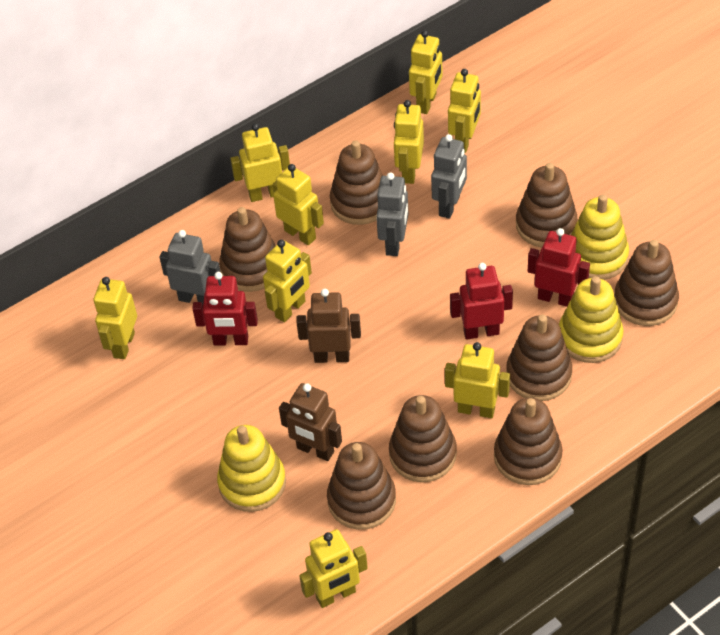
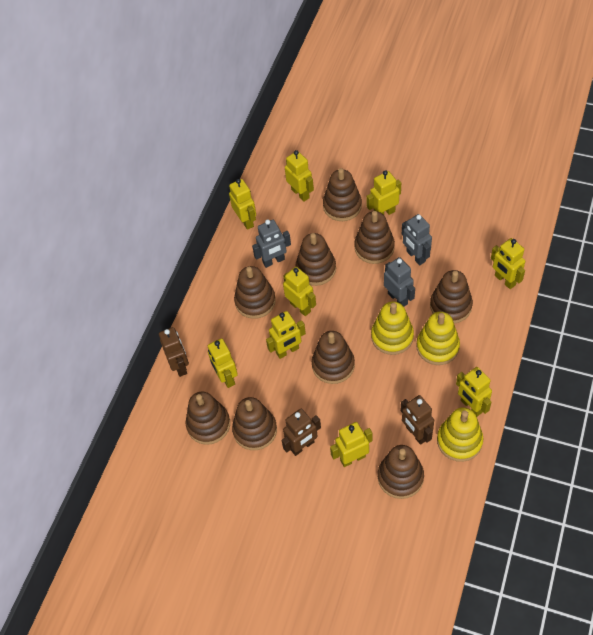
brown robot: [279,383,342,461] [296,289,361,363] = 2 -> [159,327,189,377] [282,409,321,456] [401,395,434,445] = 3
brown stacking toy: [219,207,276,292] [327,442,396,530] [330,140,383,225] [389,395,457,482] [494,398,563,485] [506,314,572,401] [516,163,577,248] [614,240,679,326] = 8 -> [185,392,230,445] [232,397,277,450] [234,266,276,319] [296,233,336,286] [312,331,355,384] [323,168,362,221] [354,211,395,264] [378,445,424,499] [430,270,473,323] = 9
red robot: [192,272,258,345] [450,263,513,340] [528,228,590,307] = 3 -> none = 0

